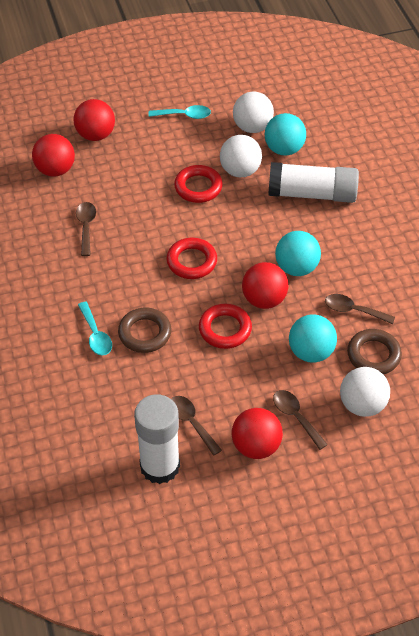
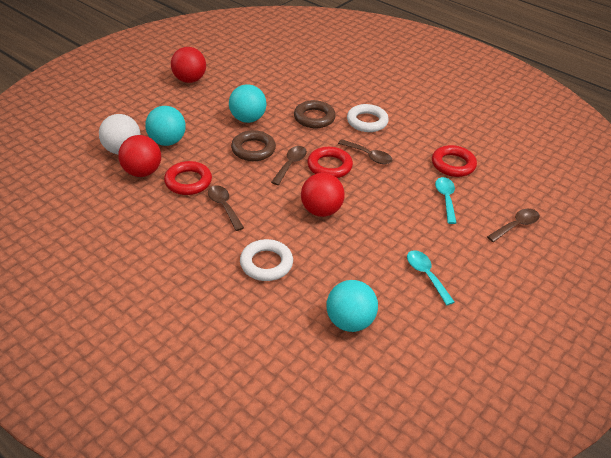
red ball: [32,134,75,177] [74,99,115,141] [232,408,283,459] [242,262,288,309] = 4 -> [118,135,161,177] [171,47,206,83] [301,173,345,217] = 3
white ball: [220,135,262,177] [233,91,274,133] [340,367,390,417] = 3 -> [99,114,140,154] = 1
white glue stick: [134,394,180,484] [268,162,359,203] = 2 -> none = 0
white ring: none = 0 -> [240,239,293,281] [347,104,389,132] = 2

